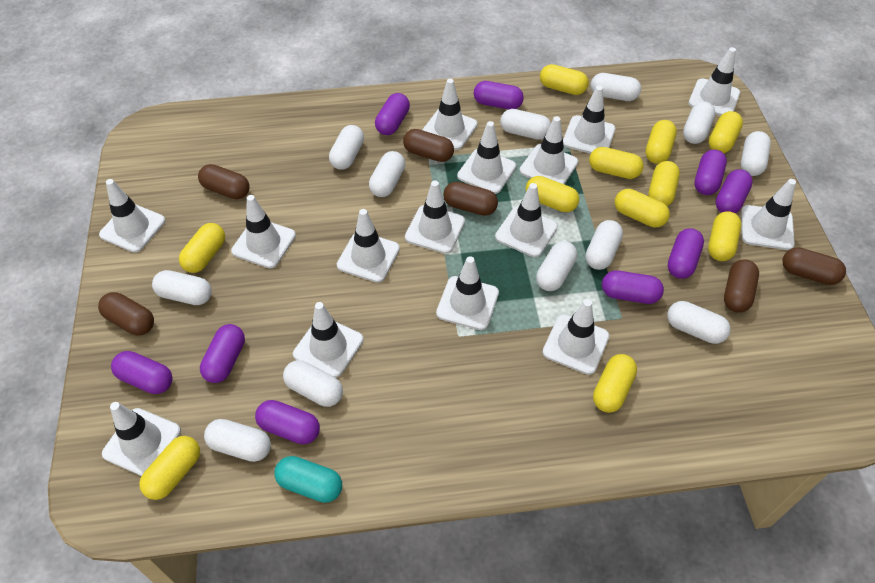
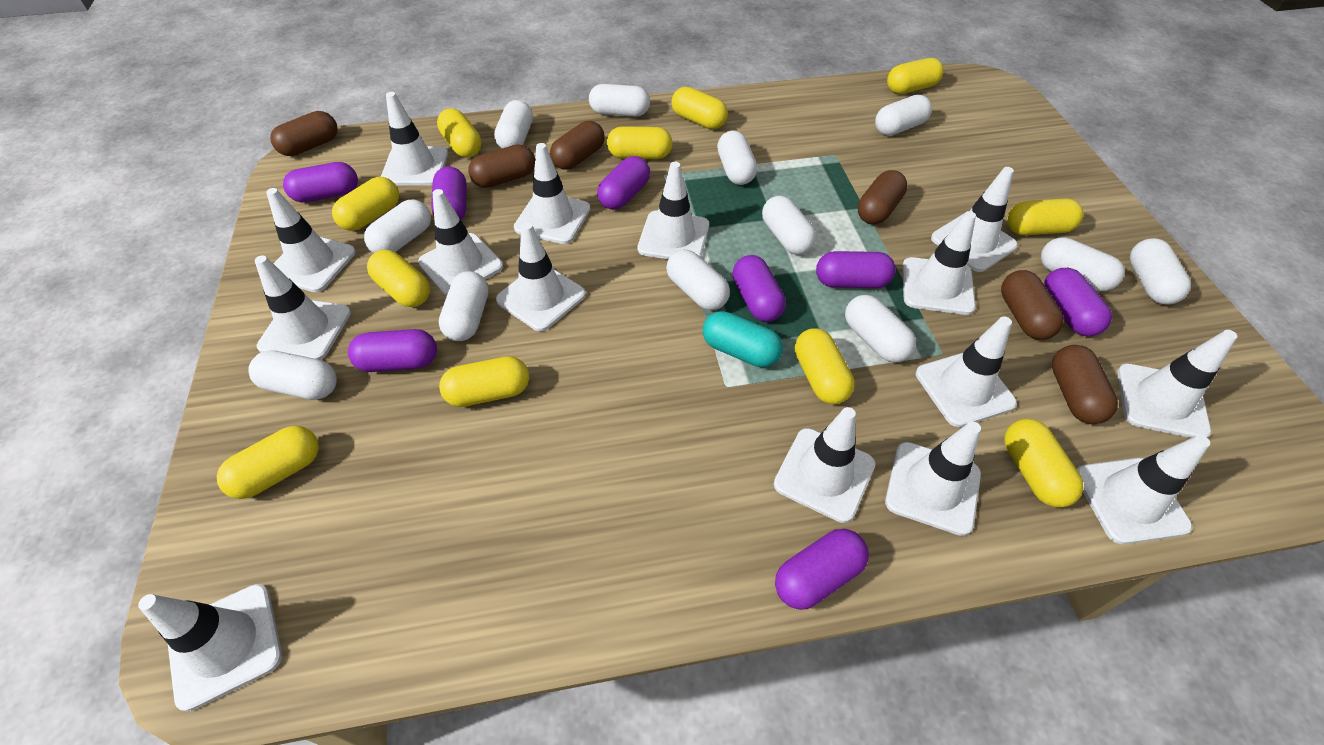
purple capsule: [111,351,172,394] [200,324,245,383] [255,400,320,444] [375,93,410,135] [474,81,524,109] [602,270,664,304] [668,228,704,279] [694,149,727,195] [715,169,753,213] = 9 -> [283,162,358,203] [348,329,437,372] [431,166,467,220] [597,156,650,210] [733,255,786,322] [775,529,869,610] [816,251,896,288] [1043,268,1112,336] = 8

